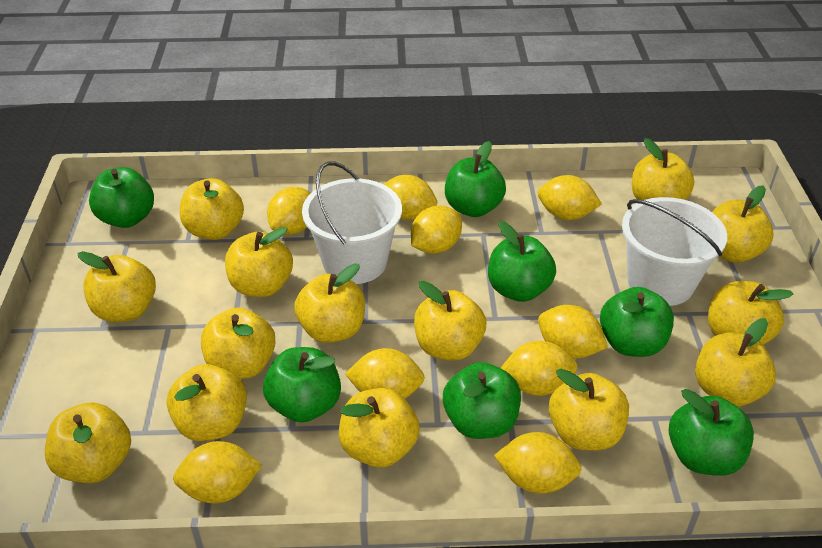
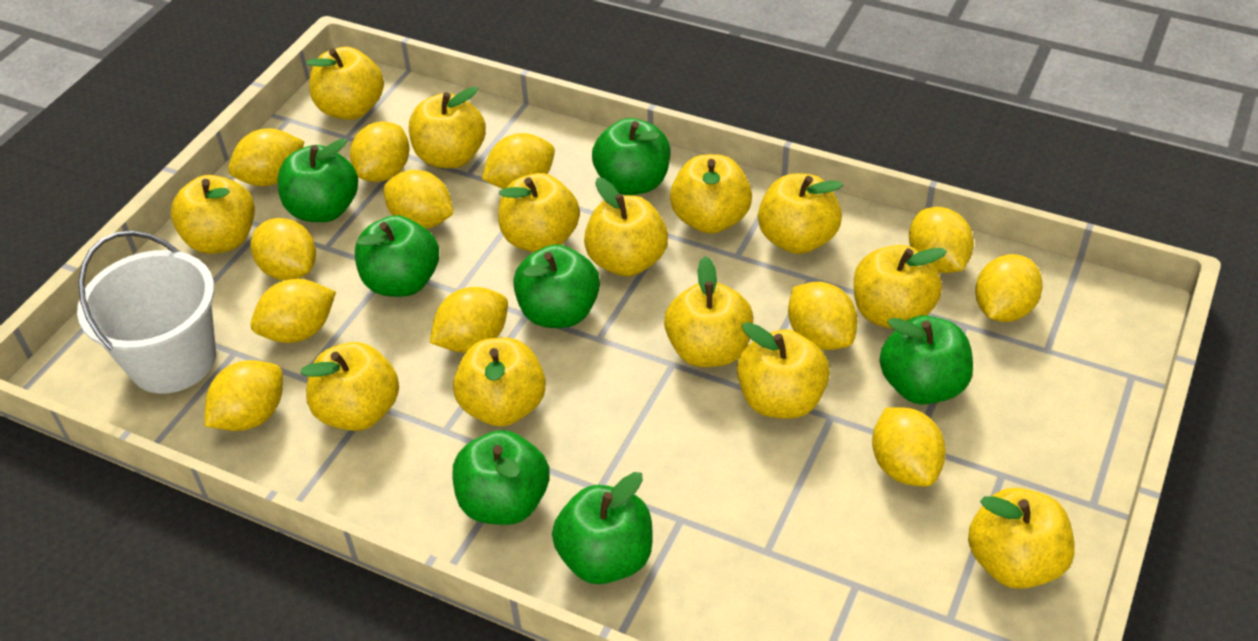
white bucket: [302,161,402,284] [622,197,727,306] = 2 -> [77,230,216,394] = 1
yellow apple: [45,403,131,483] [77,251,156,322] [166,364,247,441] [180,178,244,240] [201,307,276,379] [225,227,293,297] [294,263,365,343] [339,388,420,467] [414,281,486,361] [549,369,629,450] [632,138,694,200] [695,318,776,407] [708,281,793,345] [712,185,773,263] = 14 -> [171,175,255,254] [301,342,399,431] [306,47,384,120] [409,86,486,168] [453,337,546,427] [498,173,580,252] [584,178,668,277] [664,256,753,367] [670,154,752,234] [737,322,830,419] [758,174,843,254] [854,245,947,329] [968,488,1075,589] = 13
yellow lemon: [173,441,262,503] [267,187,311,235] [345,348,425,398] [384,175,437,220] [411,205,462,254] [494,432,582,494] [501,341,577,396] [538,175,602,220] [538,305,608,358] = 9 -> [204,360,283,431] [228,128,305,186] [251,218,316,280] [251,279,336,343] [350,121,410,182] [384,170,454,229] [430,287,508,353] [482,133,555,189] [788,282,857,350] [872,407,946,486] [909,207,974,273] [975,254,1043,322] = 12

